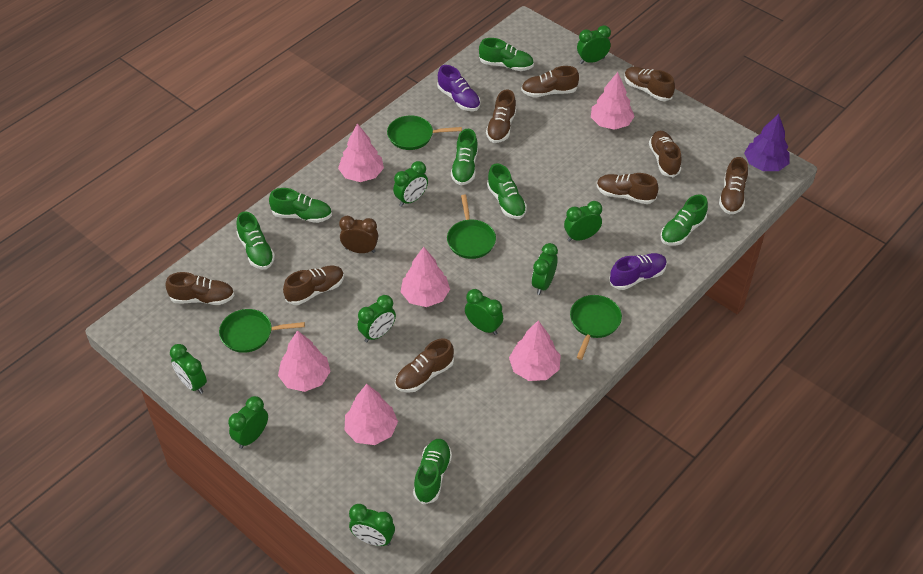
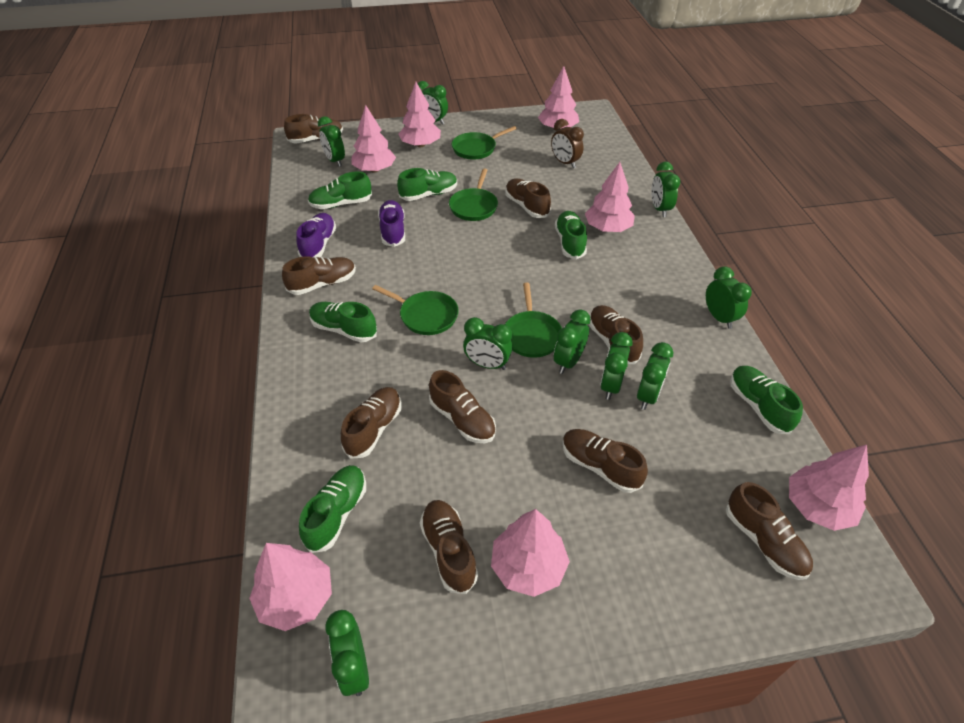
green shoe: [236,211,275,269] [269,188,332,223] [413,439,452,505] [451,129,478,185] [479,38,534,71] [487,163,527,219] [661,194,708,246] = 7 -> [299,465,366,553] [308,172,372,209] [309,302,377,342] [397,168,457,201] [555,211,587,259] [730,366,803,434] = 6
pink tree: [278,330,331,392] [338,123,384,182] [344,384,398,445] [401,247,450,307] [509,320,561,381] [591,72,635,130] = 6 -> [249,543,332,631] [352,105,396,173] [398,82,441,147] [491,509,570,597] [538,66,579,131] [585,162,635,232] [789,444,869,531] = 7
purple tree: [744,114,789,171] = 1 -> none = 0

